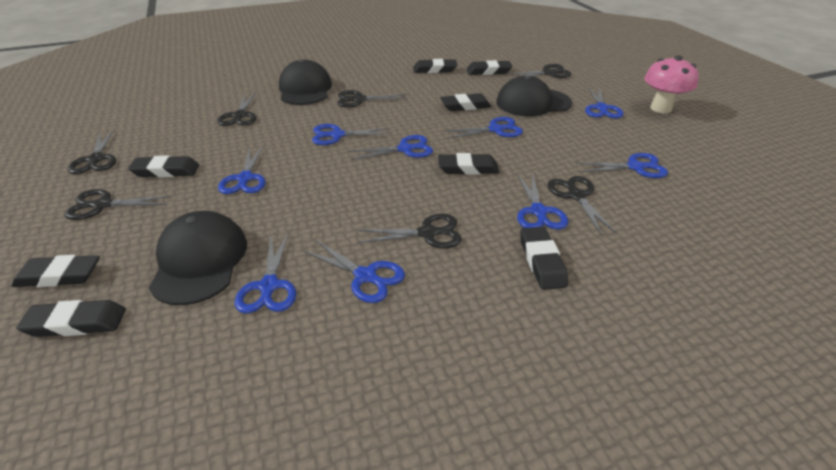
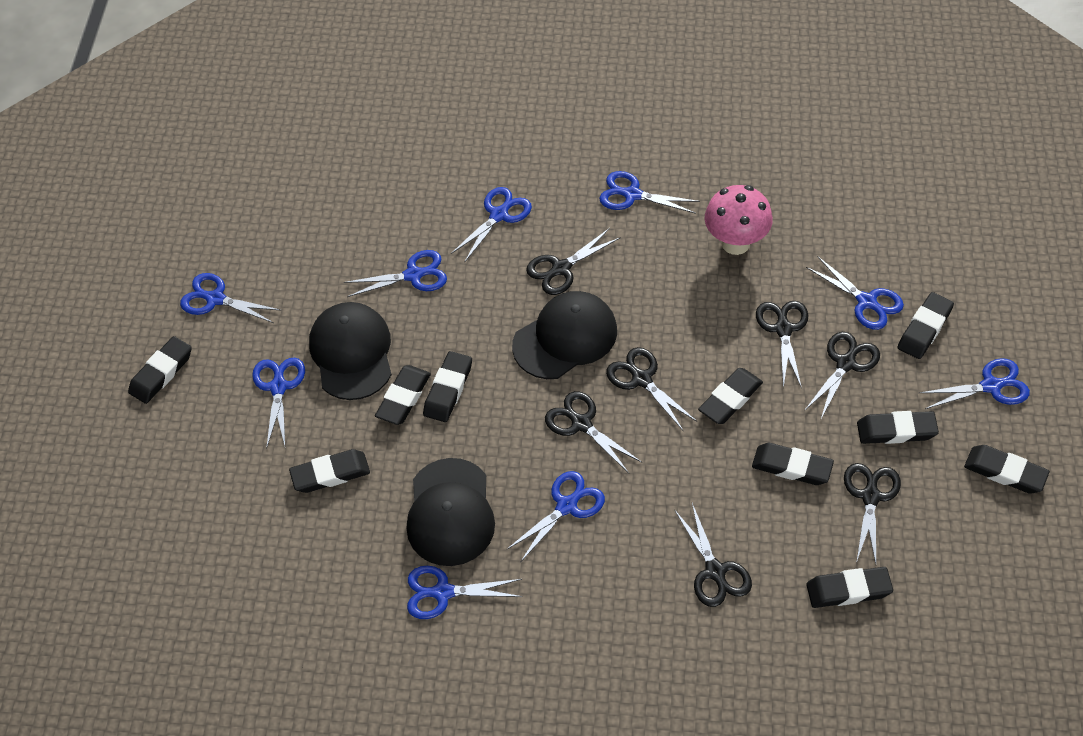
black eraser: [11,255,100,287] [16,300,126,337] [128,155,199,177] [413,59,457,73] [438,153,499,175] [440,93,491,111] [466,60,512,75] [520,227,568,290] = 8 -> [128,336,192,404] [289,449,370,493] [375,365,431,425] [423,351,472,422] [698,368,763,424] [752,443,834,485] [806,567,893,608] [857,411,939,444] [898,292,954,359] [964,445,1050,494] = 10

